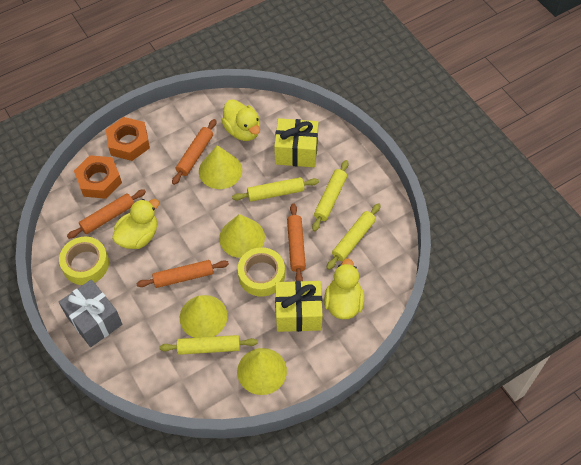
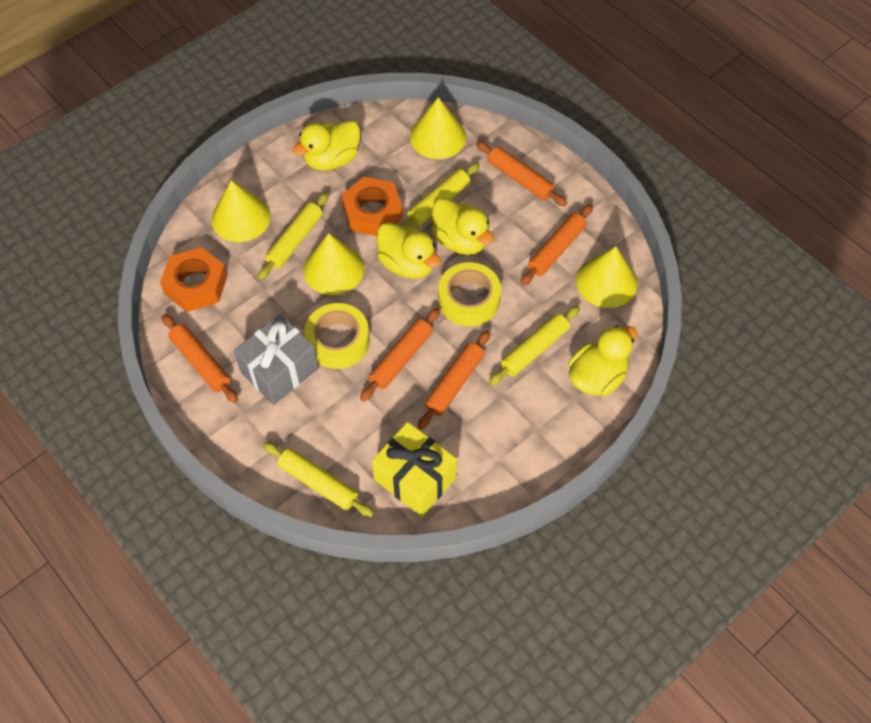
orange rolling pin: [67,189,146,239] [136,260,229,288] [172,119,216,185] [287,203,306,281] = 4 -> [162,314,238,403] [360,308,440,402] [418,330,490,430] [476,141,567,206] [521,204,593,286] = 5
yellow duck: [112,199,159,249] [221,99,260,141] [324,258,364,319] = 3 -> [292,120,360,170] [377,223,441,279] [431,198,494,255] [568,326,637,396] = 4
yellow gift: [274,118,318,167] [275,281,323,332] = 2 -> [372,422,457,517] = 1

